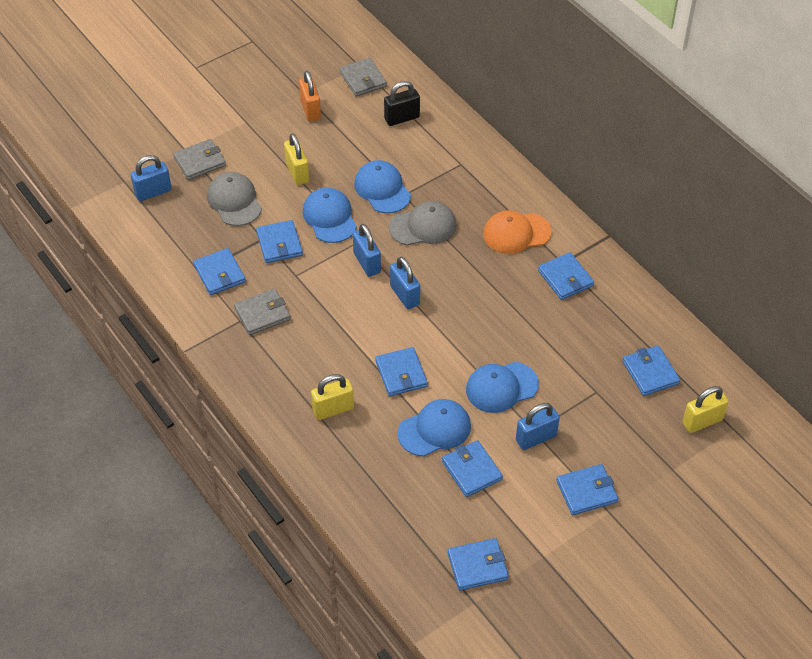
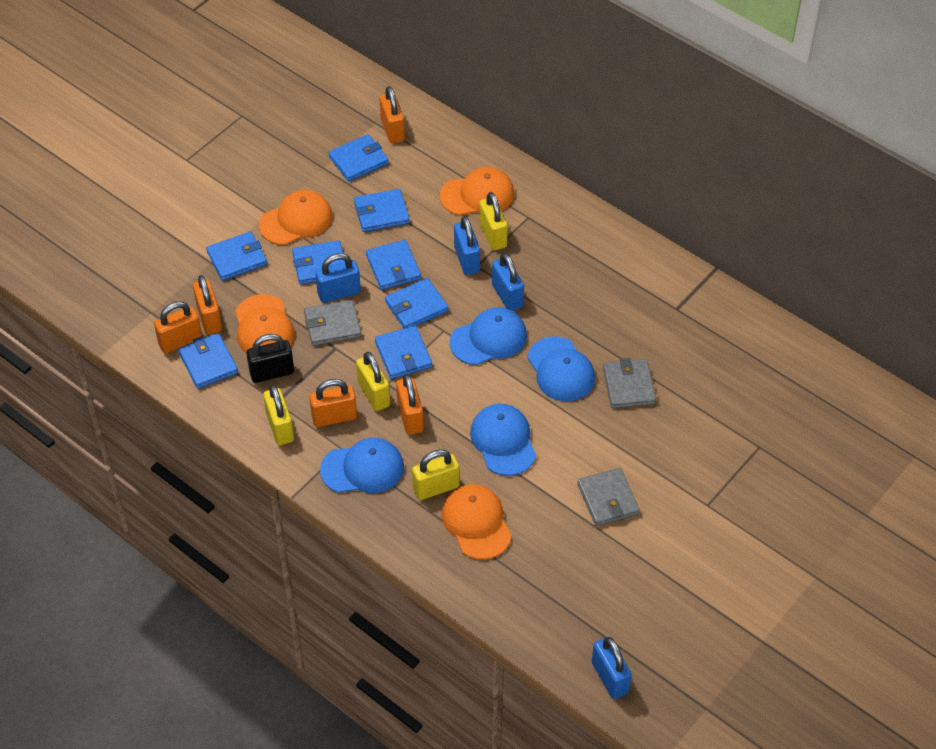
grey cap: [207,172,262,226] [389,201,457,245] = 2 -> none = 0
orange cap: [483,210,552,254] = 1 -> [235,294,295,353] [259,190,333,245] [440,167,515,215] [442,484,512,560] = 4
orange padlock: [299,71,321,122] = 1 -> [154,301,202,353] [193,275,222,335] [309,379,357,427] [380,86,405,144] [396,374,424,435] = 5
yellow padlock: [284,133,309,185] [311,374,354,420] [683,386,729,433] = 3 -> [263,385,294,445] [356,352,390,411] [412,449,460,500] [479,192,508,250] = 4

